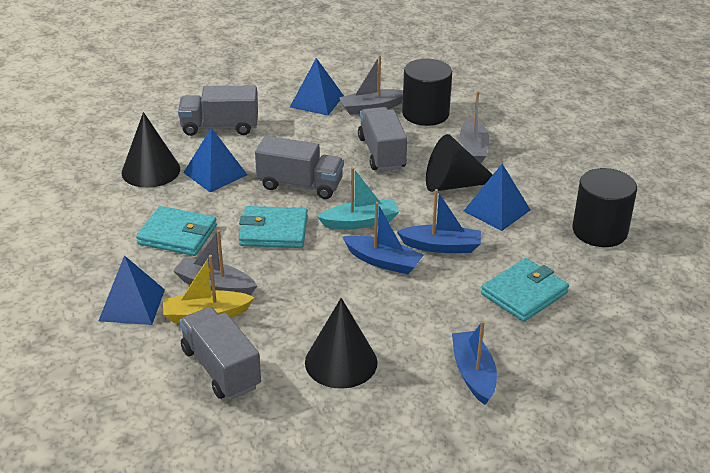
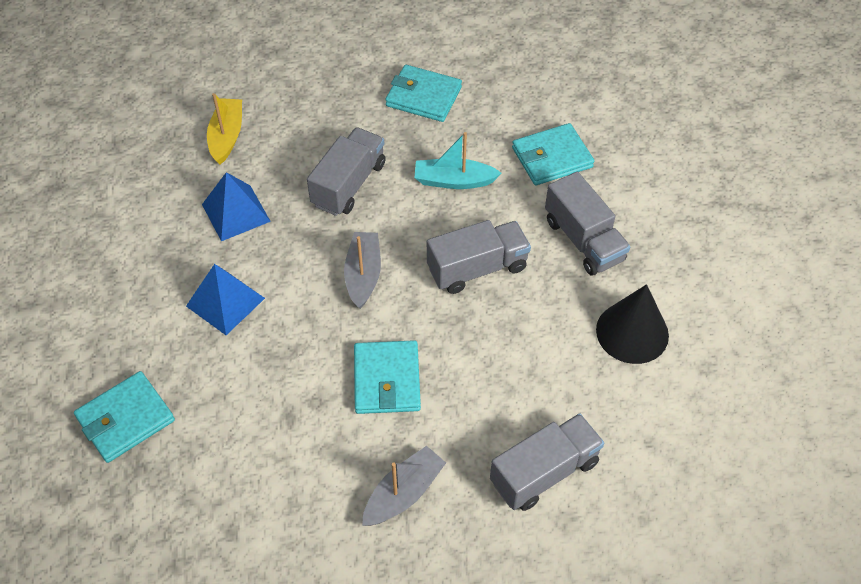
black cone: [122,112,180,188] [305,298,378,389] [426,134,493,192] = 3 -> [596,284,669,364] = 1
black cylinder: [402,59,452,126] [572,168,637,247] = 2 -> none = 0
blue boat: [343,202,424,274] [397,189,481,253] [452,321,497,405] = 3 -> none = 0
blue pyramid: [98,255,165,325] [183,128,247,192] [290,58,344,115] [464,164,530,231] = 4 -> [186,264,265,335] [202,172,271,241] = 2
grey boat: [173,230,257,296] [339,55,403,115] [460,91,489,163] = 3 -> [344,232,381,309] [362,446,446,526] = 2
turquoise wallet: [136,206,217,256] [239,206,308,248] [481,258,569,322] = 3 -> [74,371,175,463] [354,340,421,414] [385,65,462,122] [512,123,594,185] = 4

